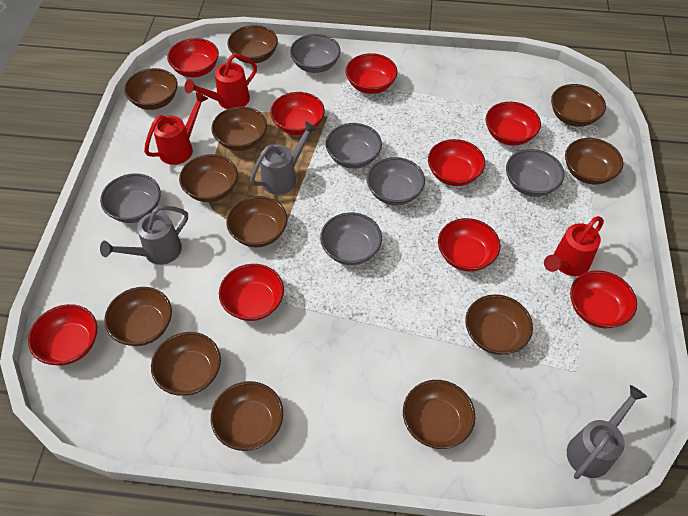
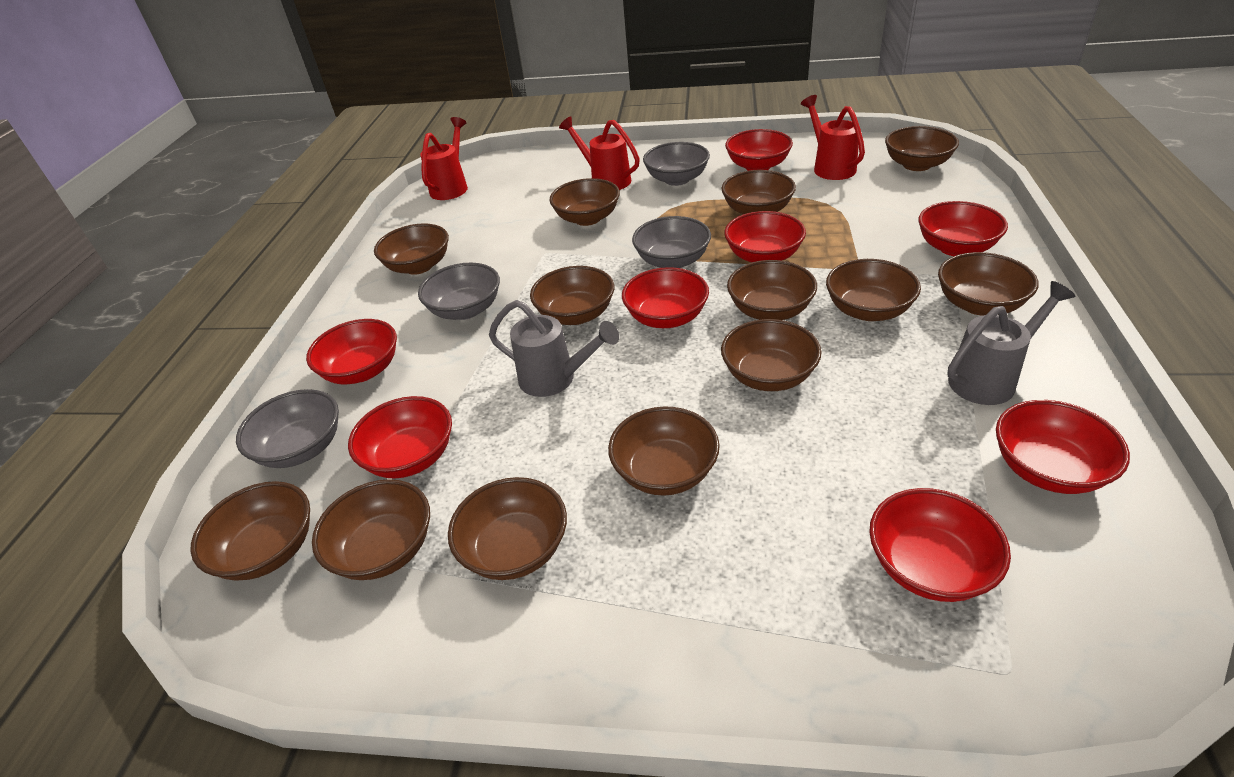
brown bowl: [104,287,172,346] [124,68,178,110] [151,332,221,396] [179,154,238,202] [211,107,267,151] [211,381,283,451] [226,196,287,247] [227,25,278,63] [403,380,475,449] [465,294,533,355] [551,84,606,127] [565,138,623,185] = 12 -> [190,481,310,581] [312,479,430,580] [374,223,449,275] [448,477,567,580] [530,266,614,325] [549,178,620,226] [608,407,720,496] [721,170,796,214] [721,319,821,391] [727,260,817,320] [826,259,921,321] [885,126,959,171] [938,252,1039,315] = 13
grey bowl: [100,173,161,223] [290,34,341,73] [320,212,382,265] [326,123,382,169] [367,157,425,205] [506,149,564,197] = 6 -> [236,389,339,468] [418,263,500,320] [632,216,711,268] [643,142,710,186] = 4
grey watering can: [100,205,188,265] [250,121,317,195] [567,385,647,479] = 3 -> [489,300,619,397] [947,281,1075,405] = 2
red bowl: [28,304,97,366] [167,38,219,77] [219,264,284,321] [270,92,325,135] [346,53,397,94] [428,139,485,186] [438,218,500,272] [486,102,541,146] [570,270,637,328] = 9 -> [306,319,397,384] [348,396,452,478] [622,267,709,328] [724,211,806,262] [725,129,793,171] [869,488,1011,602] [918,201,1008,256] [996,400,1130,494] = 8

